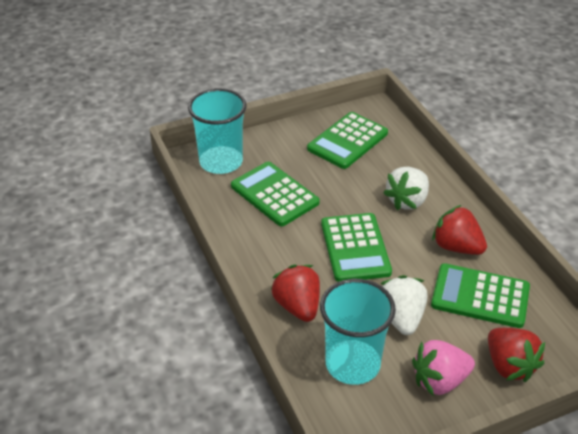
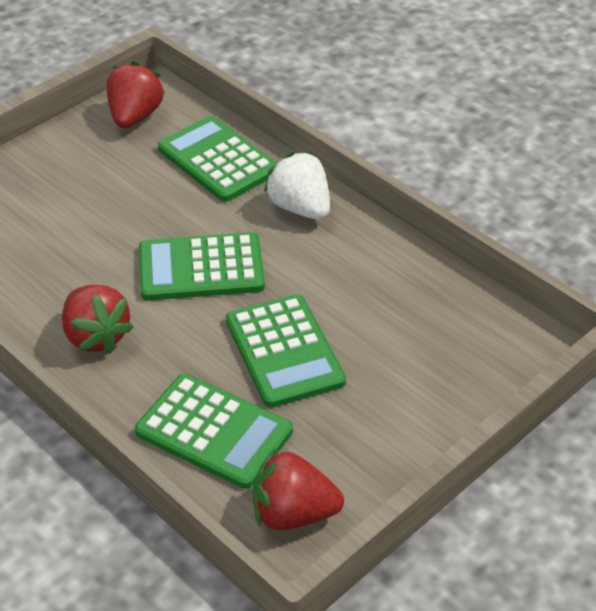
pink strawberry: [412,340,475,396] = 1 -> none = 0
turquoise cup: [188,88,247,174] [320,279,396,385] = 2 -> none = 0
white strawberry: [380,275,427,335] [383,167,429,210] = 2 -> [264,151,330,220] = 1

